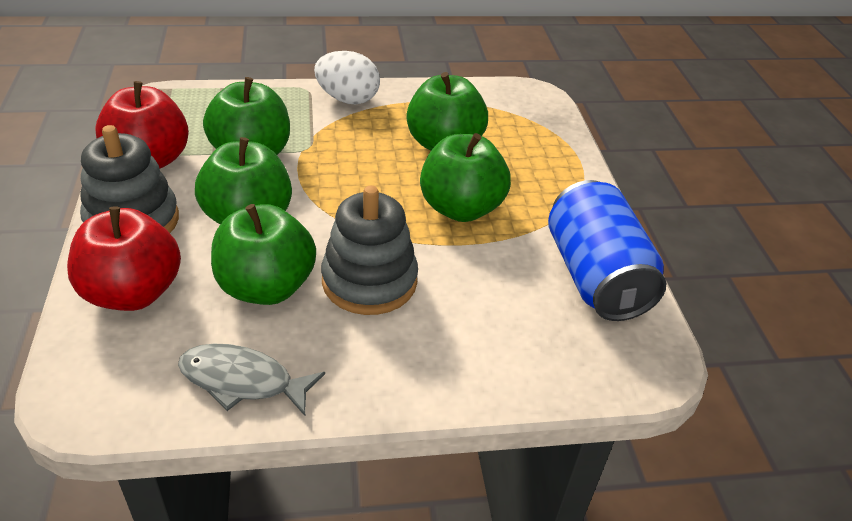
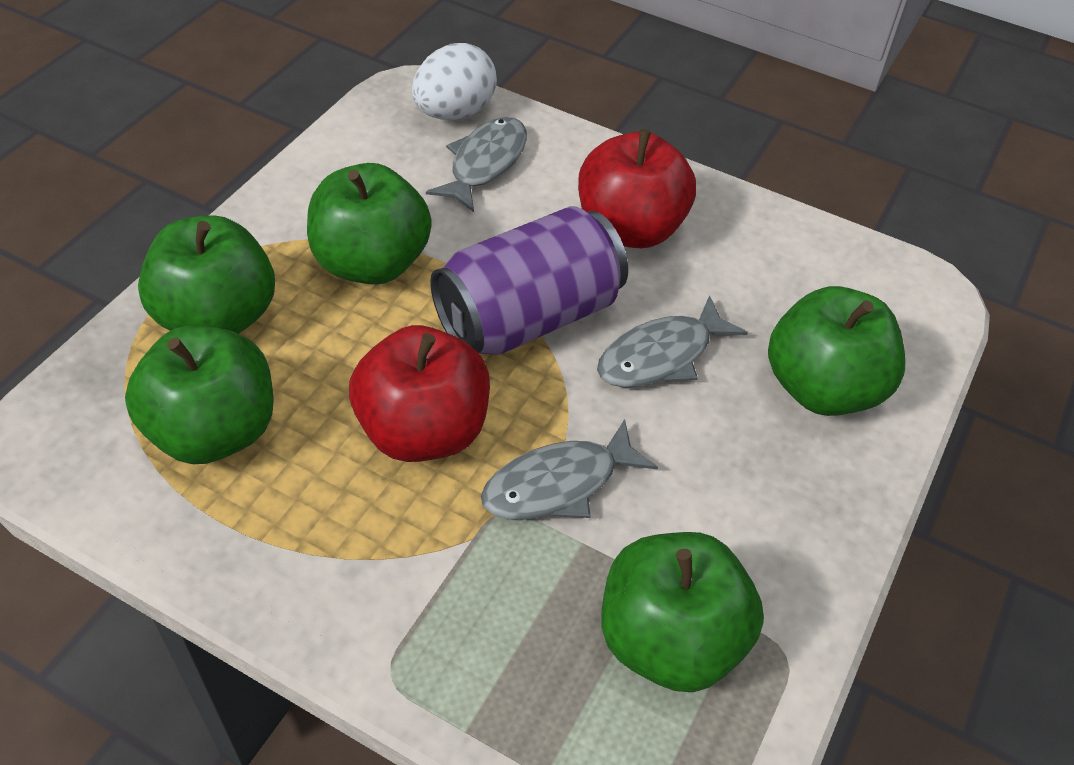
blue can: [548,180,666,321] = 1 -> none = 0
grey fish: [178,344,325,416] = 1 -> [426,117,527,212] [481,419,658,520] [597,295,748,387] = 3
grey stacking toy: [80,125,179,233] [321,185,418,315] = 2 -> none = 0
purple can: none = 0 -> [430,206,628,355] = 1

